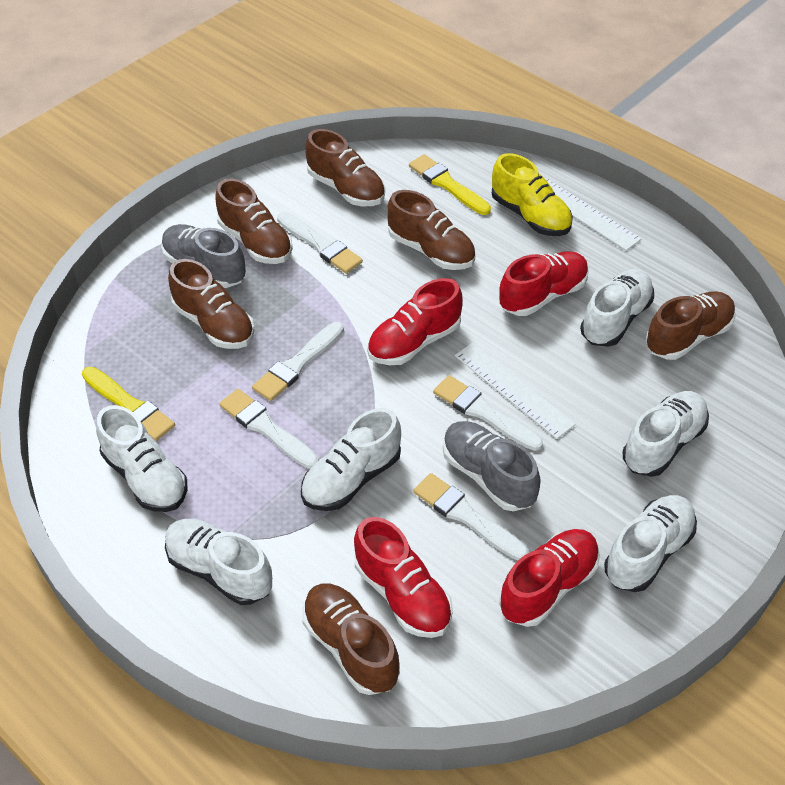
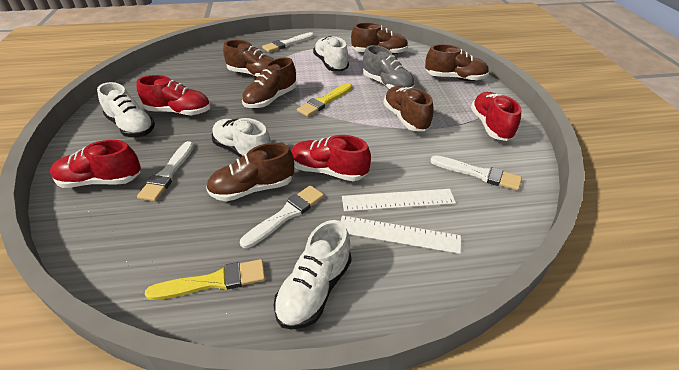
grey shoe: [161,224,246,288] [443,421,541,511] = 2 -> [363,45,415,89] = 1
white brush: [219,389,319,469] [252,322,344,401] [277,212,363,274] [413,473,529,560] [433,375,543,451] = 5 -> [137,141,194,202] [240,185,324,248] [262,32,314,52] [430,155,522,191] = 4
white shoe: [96,405,187,512] [165,519,272,605] [301,408,401,511] [580,269,654,347] [604,495,697,592] [622,391,709,477] = 6 -> [97,82,155,137] [212,118,271,158] [274,220,351,330] [313,36,349,71] = 4
yellow shoe: [492,153,573,236] = 1 -> none = 0

